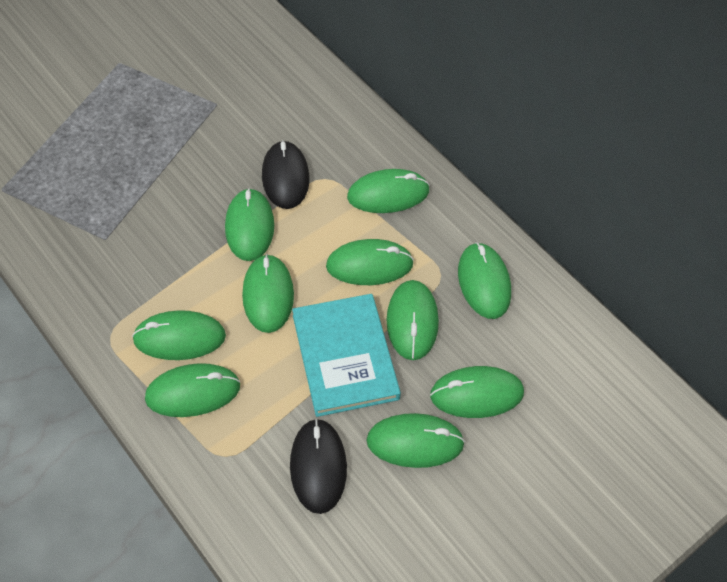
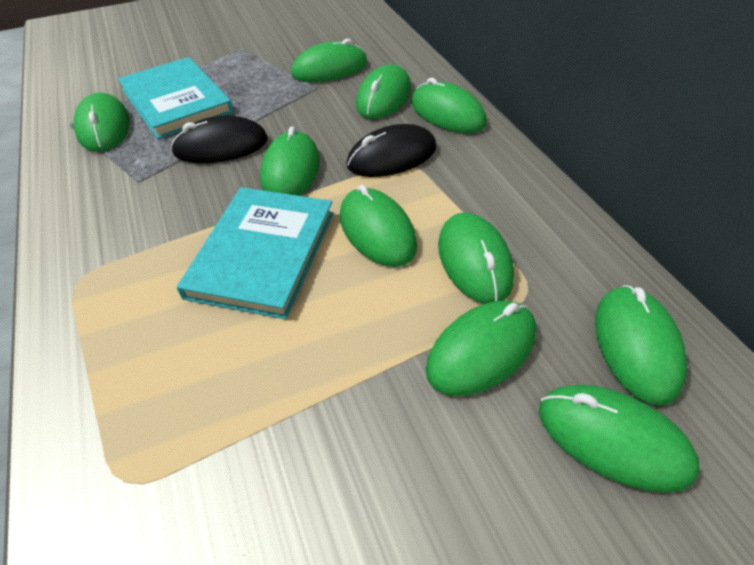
turquoise book: [292,294,401,417] = 1 -> [118,57,233,139] [177,187,333,319] = 2

